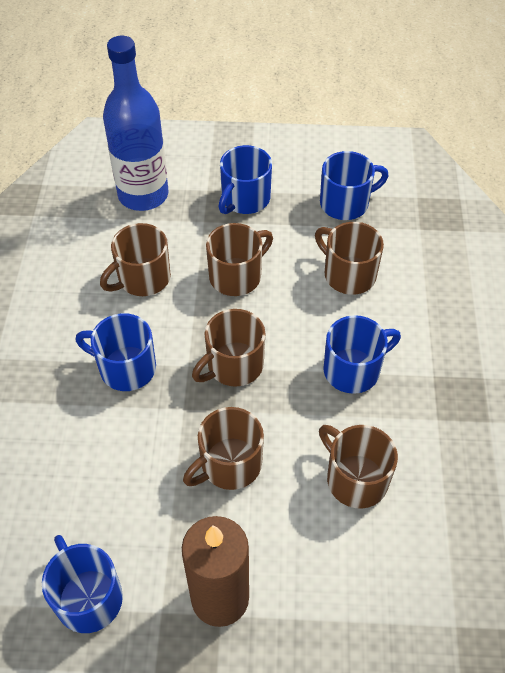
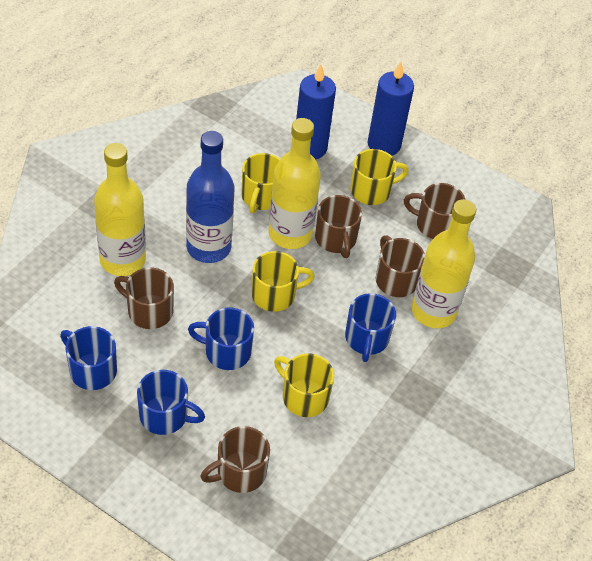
blue candle: none = 0 -> [296,64,336,160] [368,62,414,156] = 2
blue mug: [42,535,123,633] [76,313,156,391] [219,145,272,214] [320,151,389,220] [323,315,401,394] = 5 -> [60,326,117,390] [137,370,205,435] [188,308,254,370] [345,293,396,362] = 4
brown candle: [182,516,249,627] = 1 -> none = 0
brown mug: [100,223,171,296] [183,407,264,490] [192,309,266,387] [206,223,273,296] [315,222,384,295] [319,425,398,509] = 6 -> [114,268,174,329] [200,426,270,493] [315,195,362,258] [376,236,425,297] [404,183,465,239] = 5
yellow bottle: none = 0 -> [94,143,146,276] [269,118,321,249] [412,199,476,328] = 3
yellow mug: none = 0 -> [242,153,280,213] [251,251,315,312] [274,353,334,417] [350,149,408,205] = 4

